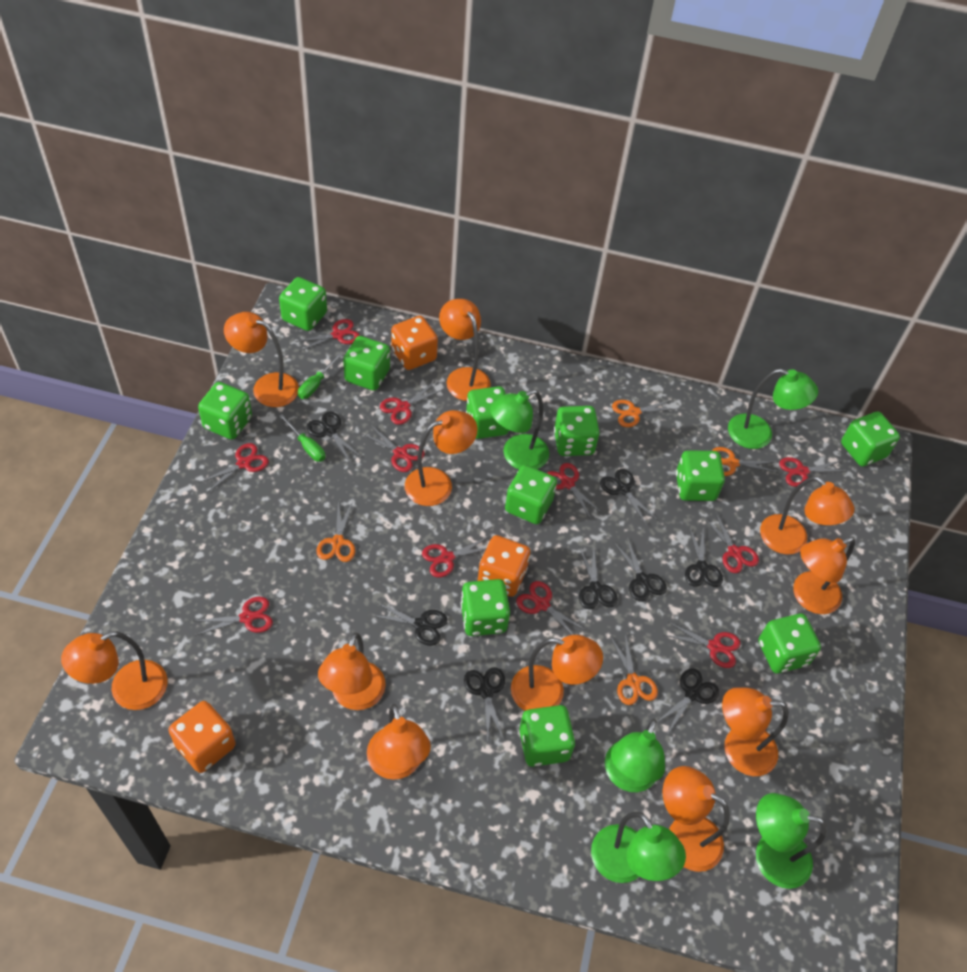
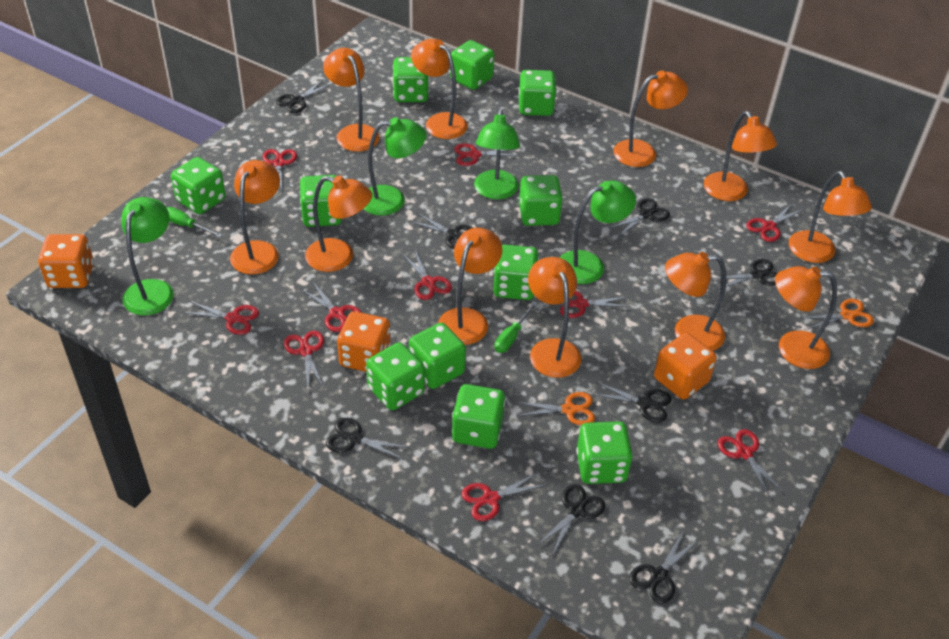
green lamp: [490,390,549,469] [591,812,686,883] [605,719,665,792] [728,369,818,449] [756,793,827,889] = 5 -> [121,197,174,316] [364,117,426,216] [474,108,520,199] [560,180,636,284] = 4
orange scissors: [316,501,355,562] [610,634,658,705] [612,399,676,427] [712,447,779,476] = 4 -> [515,392,595,426] [801,299,874,329] = 2
red scissors: [195,597,273,635] [199,443,269,493] [294,319,360,351] [361,425,425,472] [380,382,442,425] [422,536,489,577] [516,581,587,635] [547,463,603,519] [664,622,741,668] [703,511,759,573] [779,457,845,487] = 11 -> [182,301,259,335] [263,149,297,190] [284,331,324,388] [301,281,362,332] [402,250,452,300] [454,143,519,166] [462,472,547,521] [560,291,630,318] [718,429,784,498] [746,204,803,242] = 10

